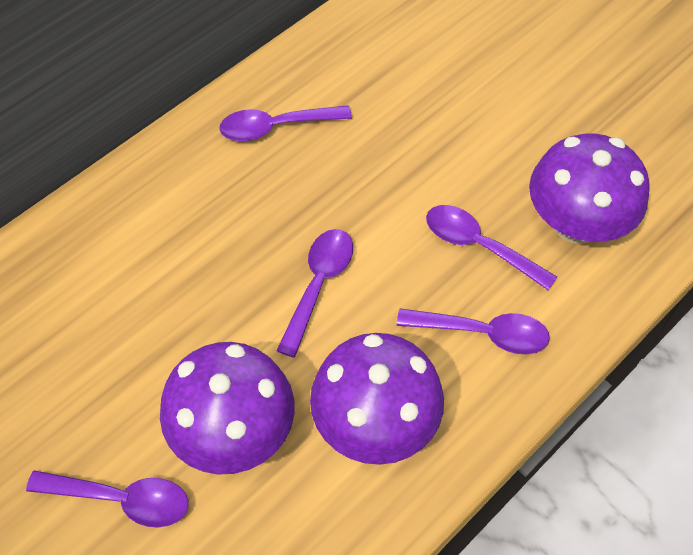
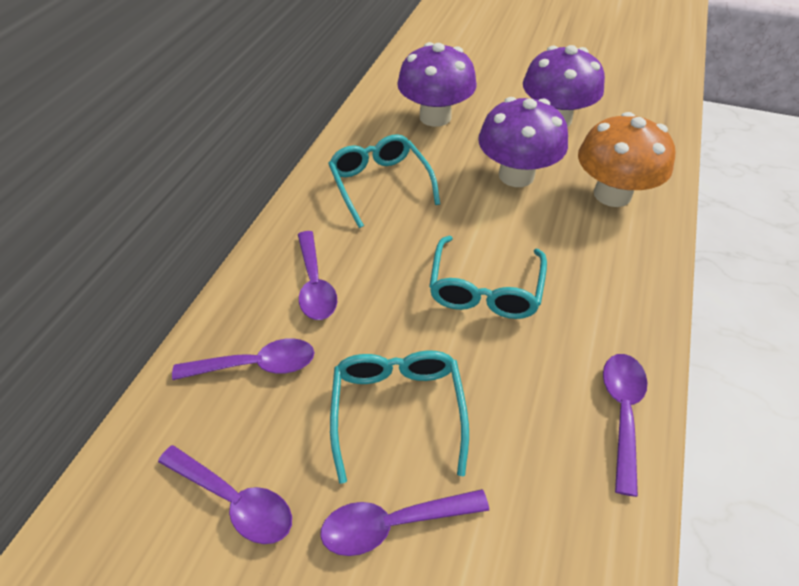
orange mushroom: none = 0 -> [578,112,675,207] = 1
turquoise glasses: none = 0 -> [328,134,440,228] [330,350,469,484] [429,236,547,319] = 3

